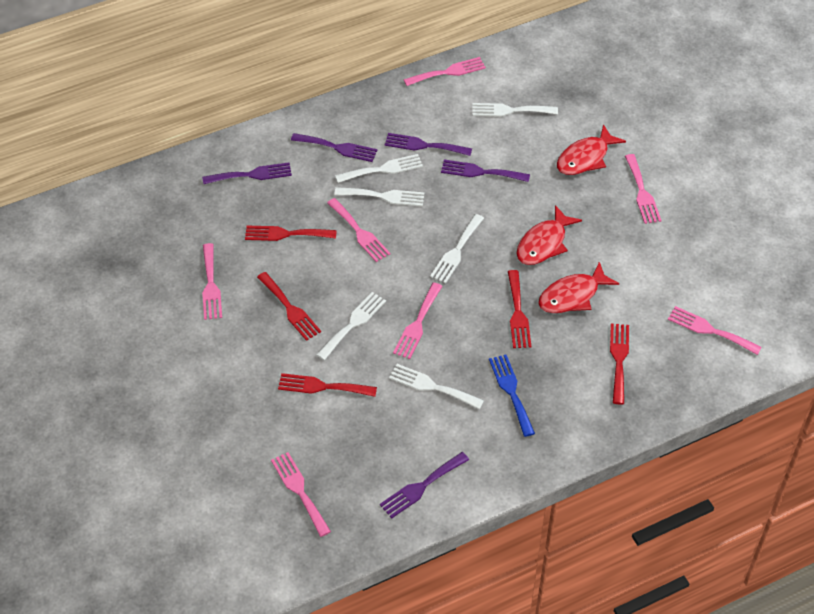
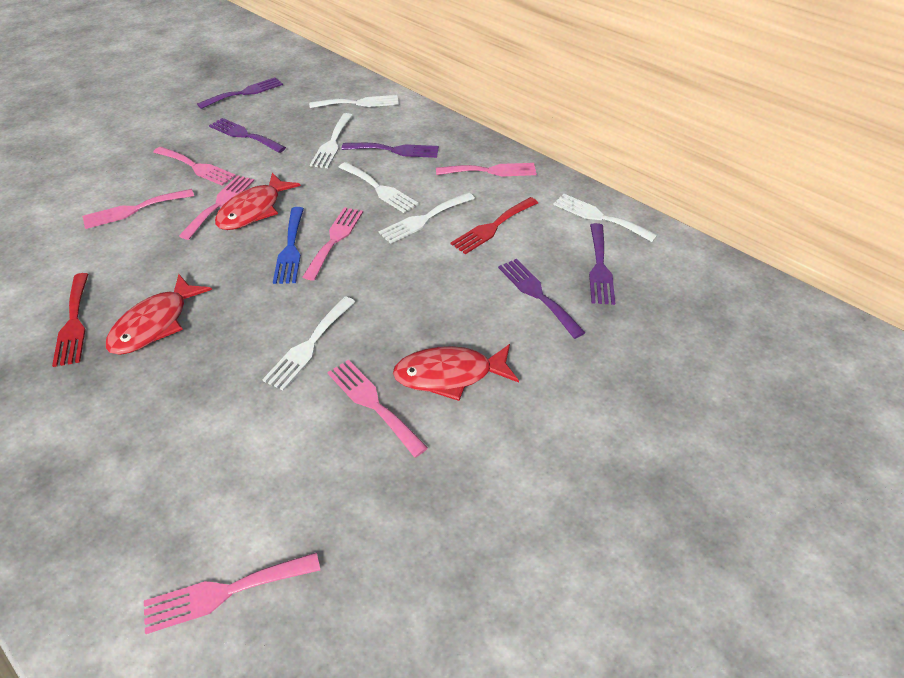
red fork: [245,226,337,241] [257,272,321,341] [278,373,377,397] [508,270,532,348] [610,324,629,404] = 5 -> [52,273,88,367] [451,197,538,254] = 2

